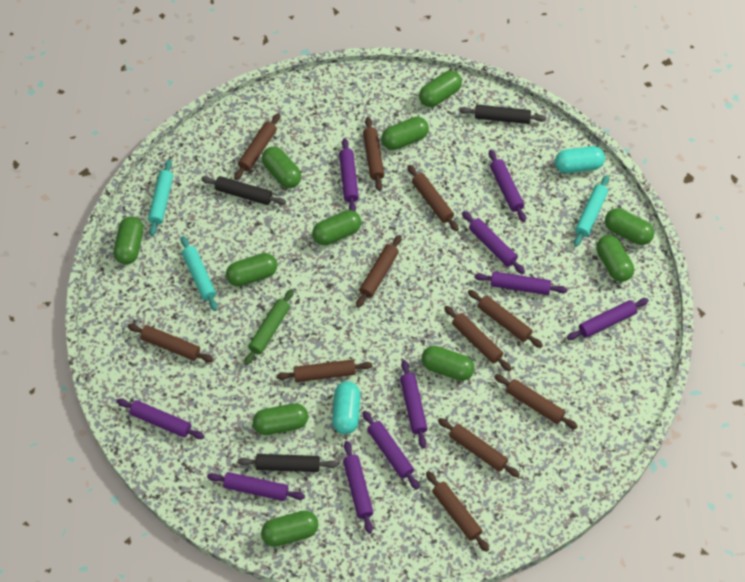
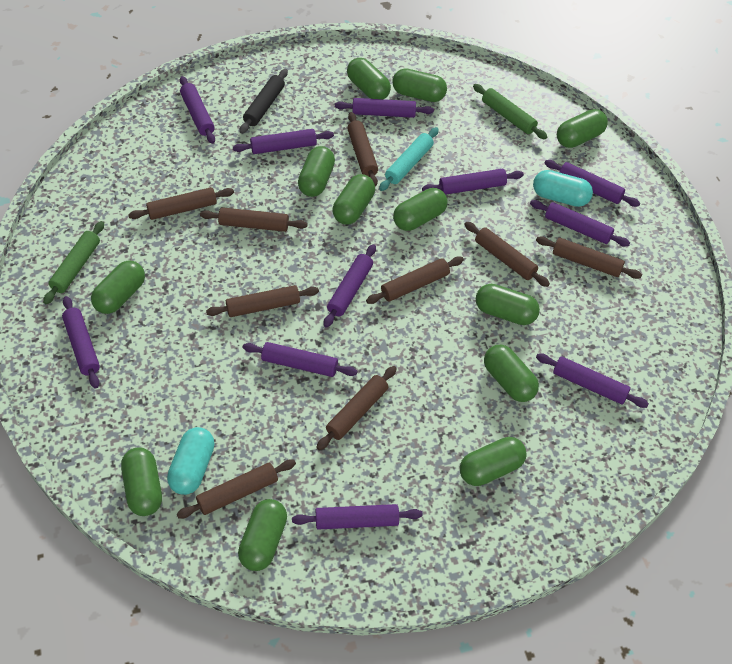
black rolling pin: [201,176,286,205] [238,454,338,472] [459,105,546,124] = 3 -> [240,69,288,134] = 1
brown rolling pin: [128,324,213,362] [234,113,280,180] [276,359,372,382] [356,235,402,308] [363,117,384,191] [407,165,459,231] [426,471,489,552] [438,418,520,477] [444,306,512,371] [468,290,543,348] [494,374,578,429] = 11 -> [128,187,234,220] [177,459,296,518] [200,207,307,232] [206,285,319,317] [316,366,397,450] [347,112,378,187] [366,256,464,304] [464,222,550,287] [536,236,642,279] = 9
green capsule: [114,216,143,265] [226,253,277,287] [253,403,308,435] [261,510,319,547] [262,147,301,188] [312,210,361,245] [382,117,429,150] [419,71,462,107] [421,346,475,381] [596,235,634,282] [605,208,654,245] = 11 -> [91,260,145,314] [121,447,162,516] [238,499,287,571] [298,146,335,197] [333,174,375,225] [347,58,391,99] [392,68,447,102] [393,188,448,231] [460,437,527,486] [476,284,540,325] [484,345,539,402] [557,109,608,148] = 12
green rolling pin: [244,289,294,365] = 1 -> [43,221,104,304] [473,84,547,139] = 2
purple rolling pin: [116,399,204,439] [207,472,305,501] [339,138,359,211] [343,441,373,534] [362,411,419,490] [400,360,428,448] [462,211,525,274] [474,271,567,295] [489,150,526,222] [567,298,649,340] = 10 -> [62,296,100,389] [180,76,215,144] [233,129,334,154] [243,342,357,377] [292,504,422,530] [324,244,376,328] [335,98,434,118] [422,168,524,195] [530,200,630,247] [536,353,649,408] [544,160,640,207] = 11
turquoise rolling pin: [148,159,173,236] [181,236,218,311] [574,175,609,247] = 3 -> [379,127,439,191] = 1

